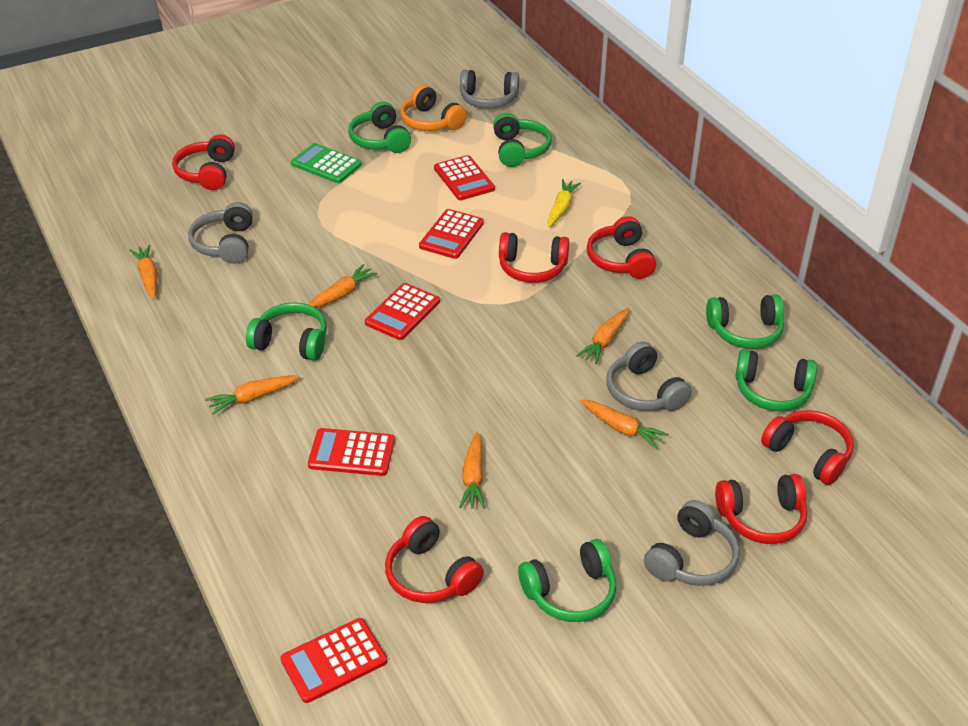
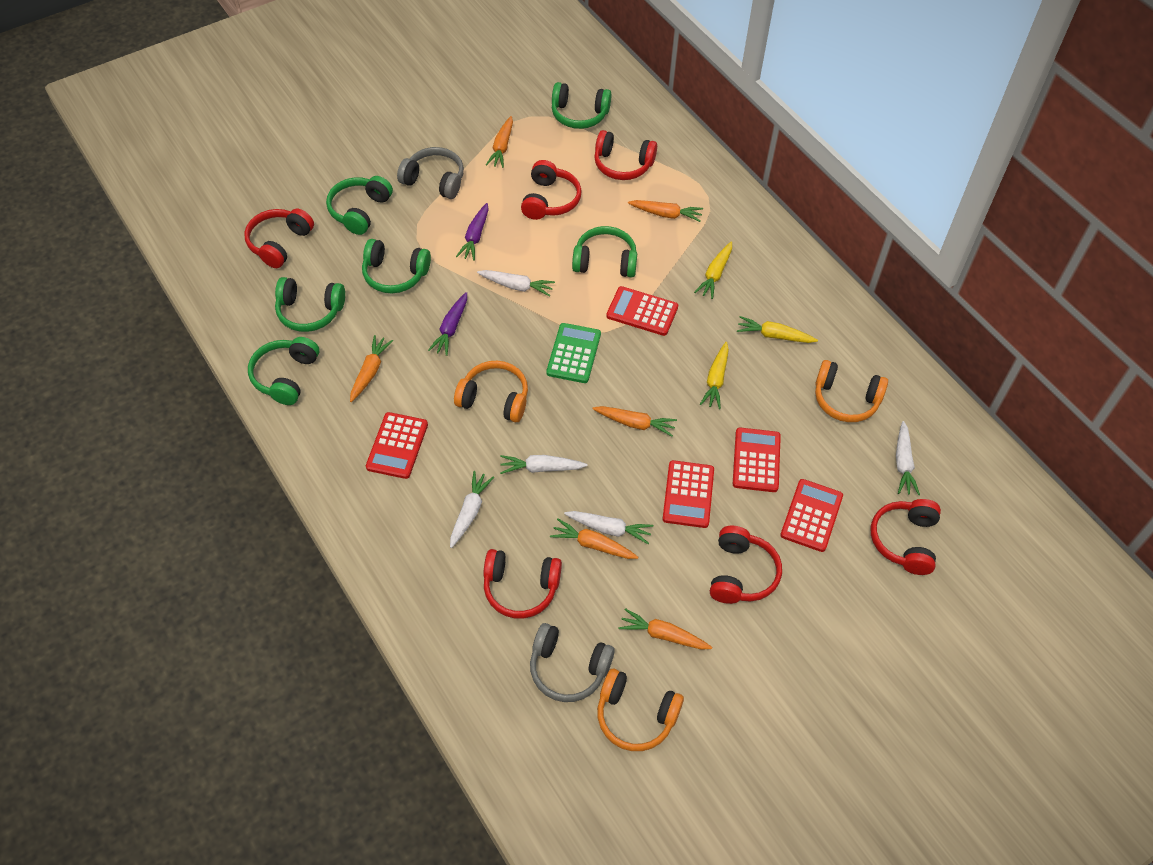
grey headphones: [188,202,253,264] [460,70,519,109] [606,341,692,411] [644,500,740,586] = 4 -> [397,147,464,199] [530,623,615,702] = 2
orange headphones: [400,85,467,131] = 1 -> [454,361,528,423] [597,669,684,751] [815,360,888,422] = 3
purple carrot: none = 0 -> [428,292,467,356] [456,203,489,261] = 2
white carrot: none = 0 -> [450,471,494,548] [477,270,555,297] [500,455,588,474] [564,511,653,544] [896,421,920,495] = 5
yellow carrot: [548,179,581,227] = 1 -> [694,242,732,299] [700,342,729,409] [737,316,818,343] = 3

